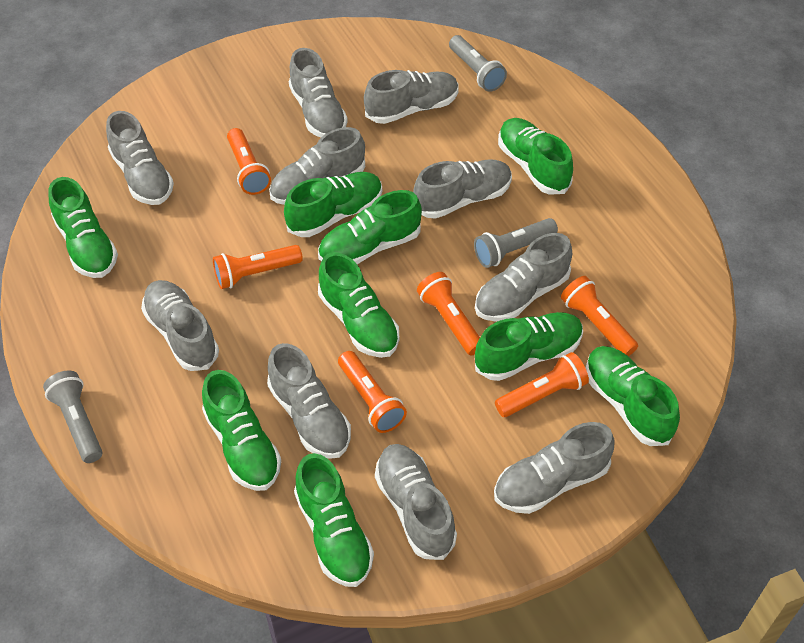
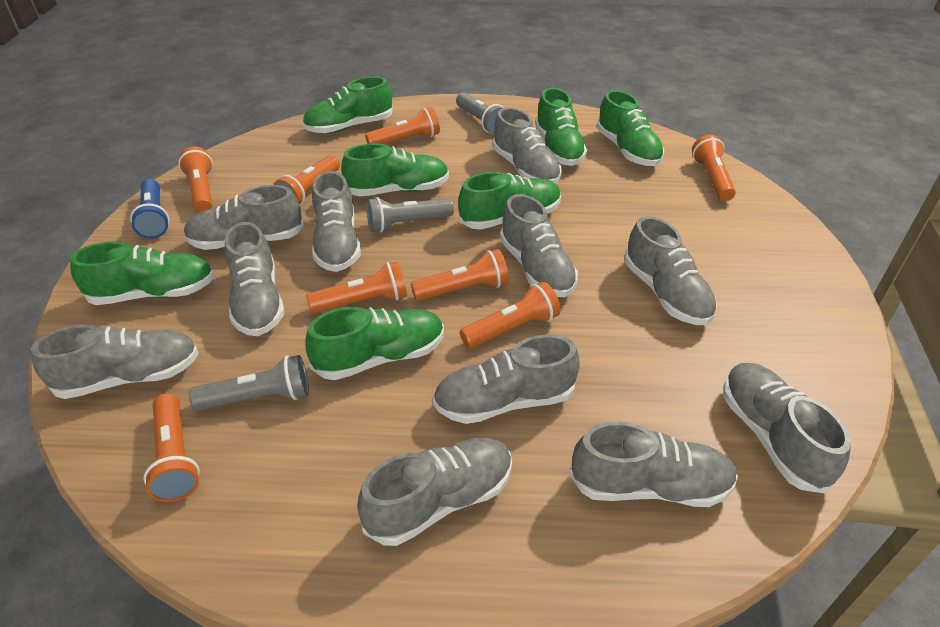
blue flashlight: none = 0 -> [130,179,170,239] = 1
green shoe: [48,177,118,278] [202,370,281,491] [284,172,382,237] [294,453,374,587] [318,190,422,264] [318,252,399,358] [475,312,583,381] [498,118,573,195] [586,346,680,446] = 9 -> [70,242,214,305] [302,76,393,134] [306,307,444,380] [341,143,449,196] [458,172,561,230] [535,88,587,166] [596,90,664,166] = 7
grey shoe: [106,111,174,205] [141,280,219,371] [267,343,351,459] [269,127,365,205] [289,48,348,138] [364,70,459,124] [375,444,457,560] [413,159,512,219] [475,233,572,322] [494,422,615,514] = 10 -> [31,325,199,399] [184,185,304,250] [225,222,284,336] [312,171,361,272] [357,438,512,546] [433,334,580,424] [492,107,562,184] [500,194,578,297] [569,421,738,507] [624,216,717,325] [723,363,851,493] = 11
orange flashlight: [213,245,303,289] [227,128,271,195] [338,351,407,433] [417,272,480,356] [495,352,589,417] [561,276,638,356] = 6 -> [143,393,200,502] [178,146,213,212] [273,155,340,205] [306,261,407,313] [365,107,440,144] [411,249,509,301] [460,282,561,348] [692,135,736,201] = 8

